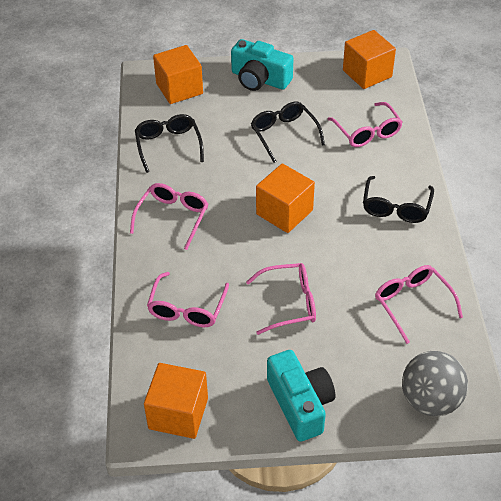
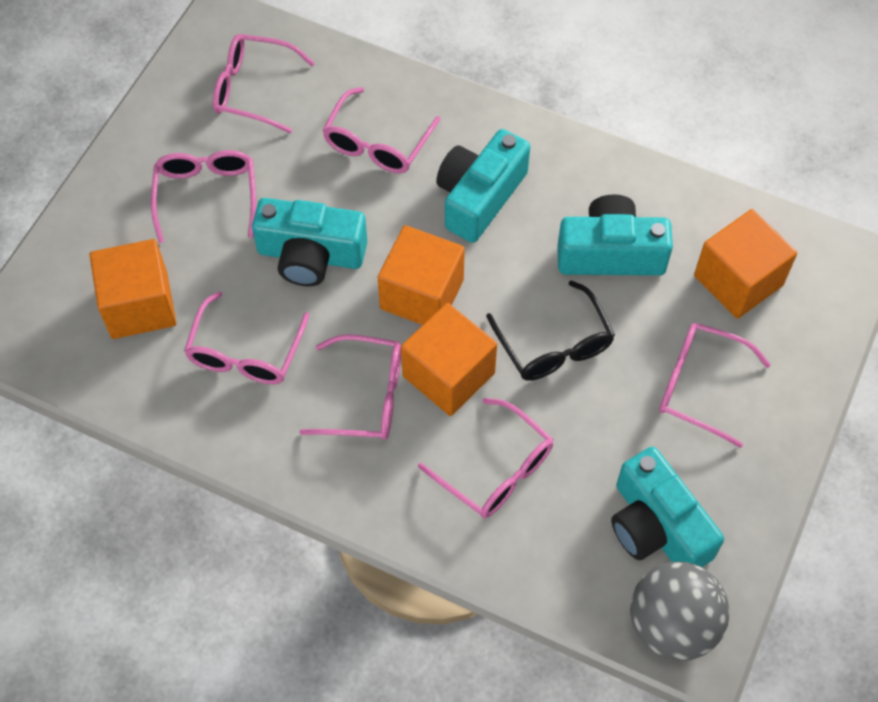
black glasses: [135,114,204,173] [251,102,325,163] [363,176,434,223] = 3 -> [486,280,615,381] = 1
pink glasses: [130,183,208,250] [147,272,229,327] [246,263,316,335] [328,102,403,147] [375,265,463,344] = 5 -> [151,150,256,243] [184,291,309,384] [213,34,315,134] [299,334,401,440] [322,87,441,173] [418,398,553,518] [659,323,771,448] = 7
turquoise camera: [231,39,294,91] [267,350,335,442] = 2 -> [252,198,367,286] [436,129,530,243] [557,194,673,276] [611,447,724,567] = 4

